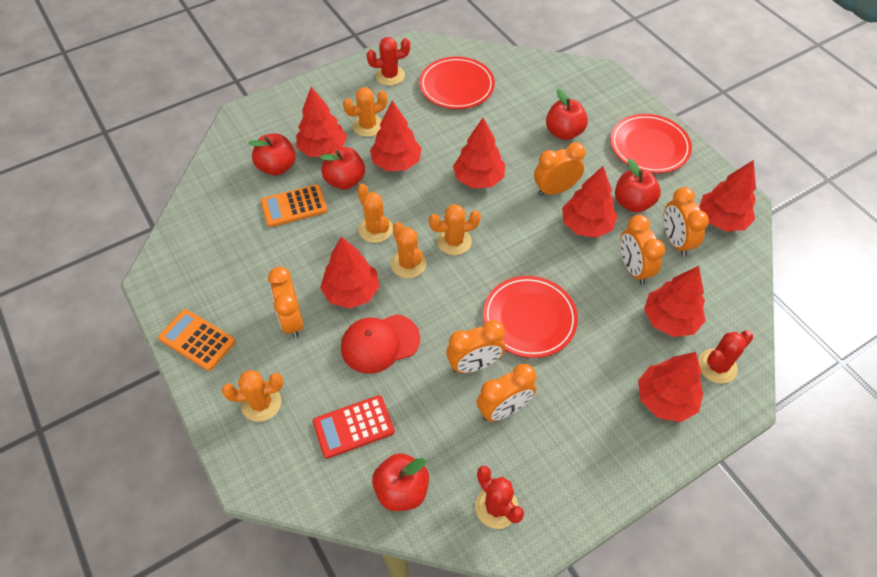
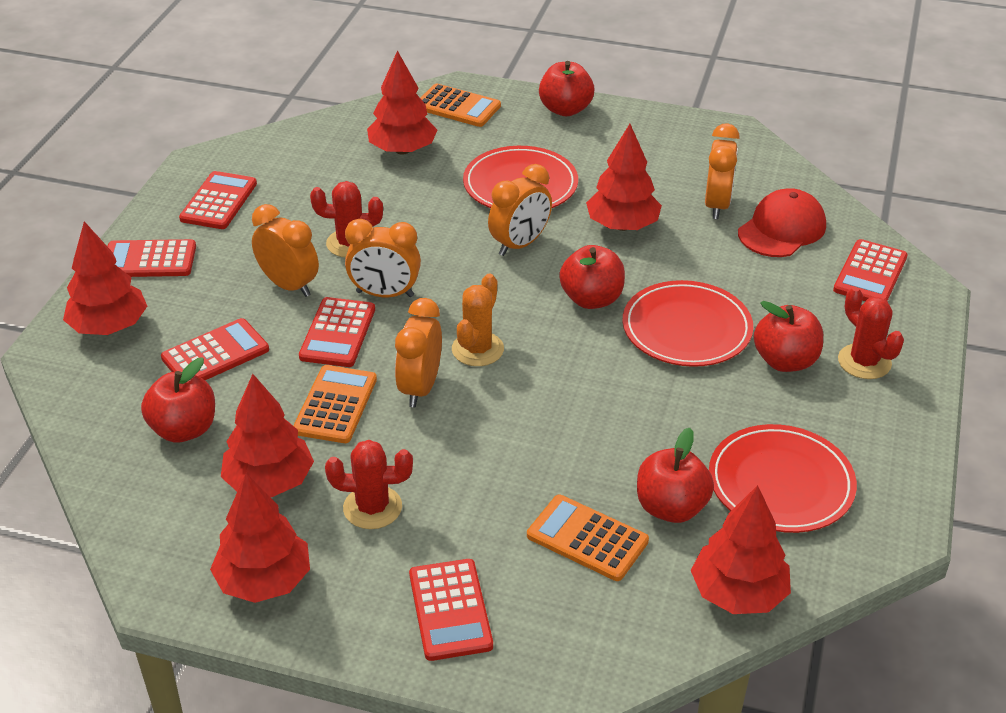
orange cactus: [222,370,283,422] [343,87,387,137] [357,183,393,243] [391,222,426,278] [429,204,481,255] = 5 -> [452,274,504,366] = 1
orange calculator: [158,309,236,371] [261,184,327,227] = 2 -> [293,365,377,443] [420,84,501,127] [527,495,649,581] = 3
orange clock: [268,267,303,338] [446,320,505,373] [477,364,536,421] [534,142,585,196] [620,215,665,285] [663,187,709,257] = 6 -> [252,204,319,297] [345,219,421,297] [395,298,442,407] [488,164,552,256] [705,123,740,219] = 5
red calculator: [313,395,395,459] = 1 -> [107,239,196,277] [161,318,269,380] [179,171,257,229] [299,297,375,367] [409,559,493,661] [833,239,908,301] = 6
red tree: [296,87,347,157] [320,236,380,309] [370,101,422,171] [453,118,505,188] [562,166,617,238] [638,352,703,422] [644,266,706,337] [699,160,756,232] = 8 -> [63,221,147,335] [210,473,310,603] [221,374,314,497] [367,50,437,155] [586,124,662,231] [691,485,791,614] = 6

